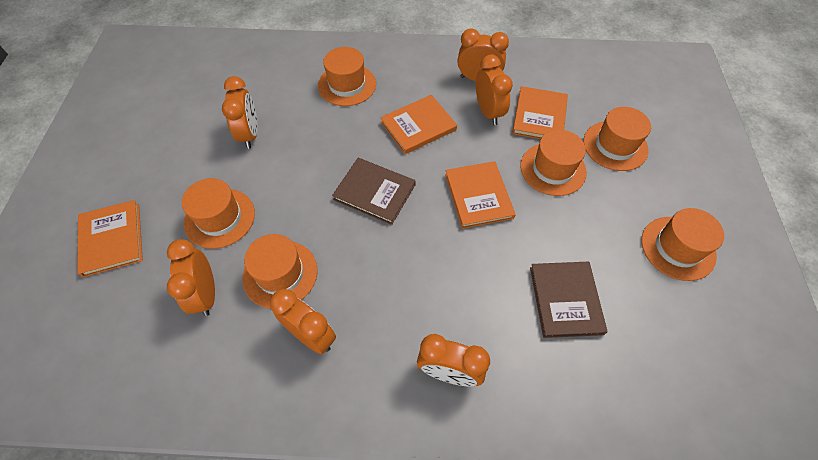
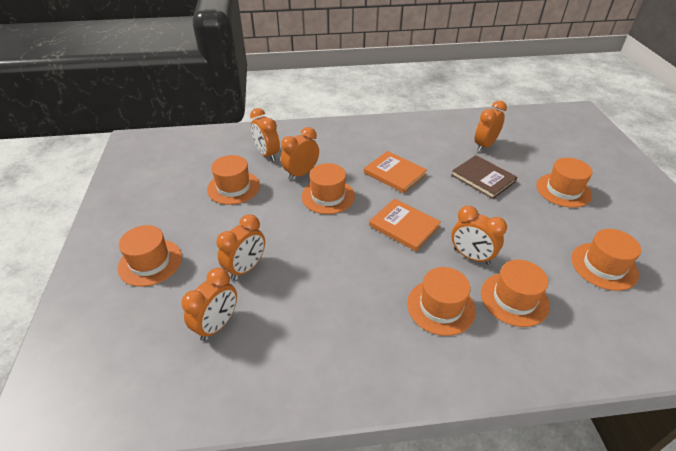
brown book: [332,158,415,225] [530,262,608,338] = 2 -> [451,155,517,199] = 1
orange book: [77,200,143,277] [380,95,457,154] [445,161,516,229] [512,86,568,139] = 4 -> [364,151,427,193] [369,198,441,251] = 2
orange hat: [182,178,255,249] [242,234,318,309] [318,47,376,106] [520,130,587,196] [584,107,651,171] [641,208,724,281] = 6 -> [118,225,182,287] [207,155,260,205] [301,163,355,214] [407,267,476,336] [481,260,550,327] [536,158,592,208] [571,229,641,291] = 7

